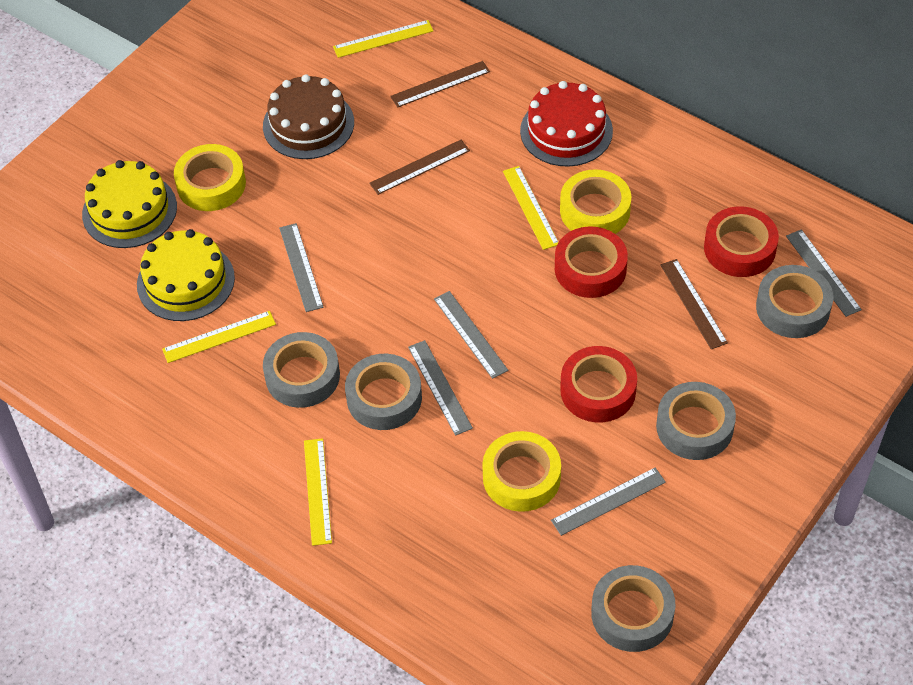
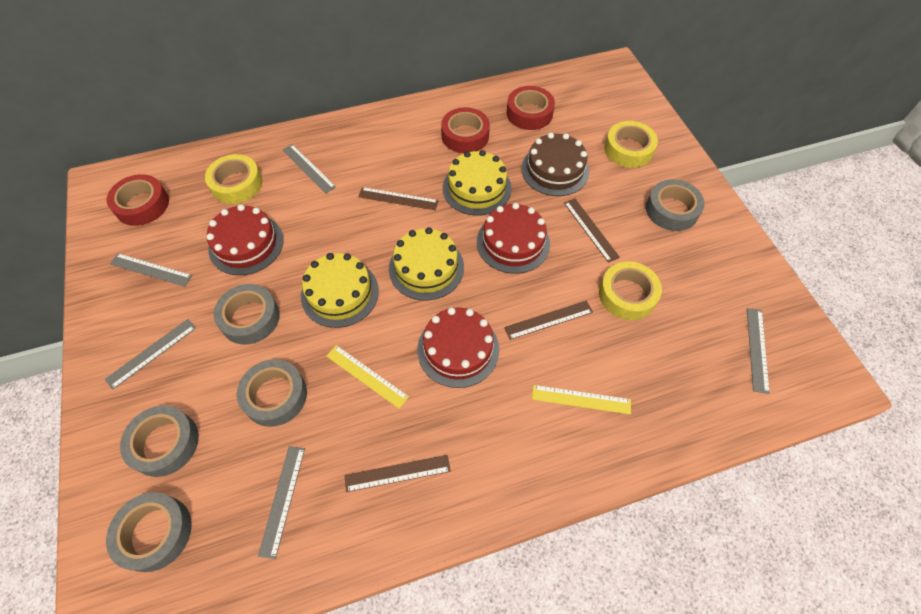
brown ruler: [369,140,470,195] [390,61,490,108] [660,259,728,349] = 3 -> [344,455,451,492] [358,187,439,210] [504,301,593,340] [564,198,620,263] = 4
red cake: [520,81,613,167] = 1 -> [207,204,284,275] [417,307,499,388] [477,203,550,274] = 3
yellow cake: [82,160,177,248] [137,229,235,321] = 2 -> [301,253,379,328] [389,227,464,300] [443,150,512,216] = 3
yellow ruler: [162,311,276,363] [304,438,332,546] [333,20,434,58] [503,166,559,250] = 4 -> [326,345,409,409] [532,385,631,415] = 2

